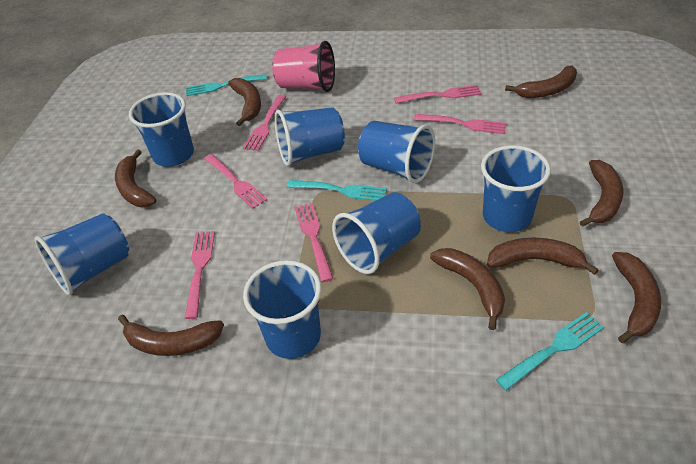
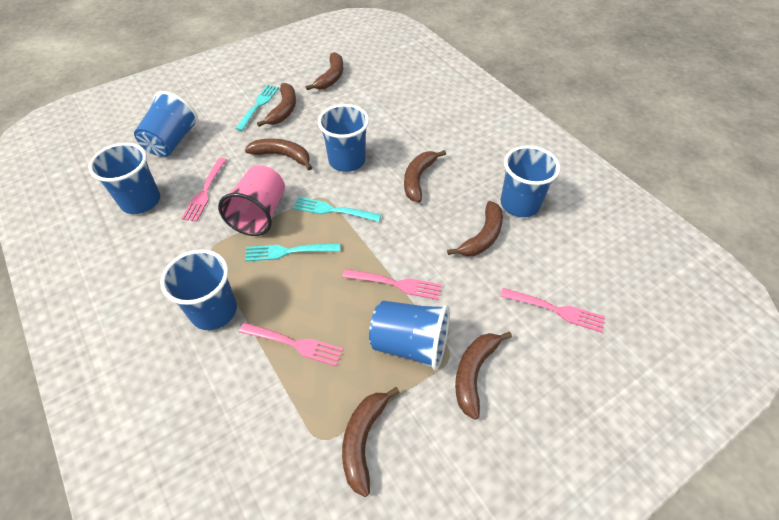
blue cup: [34,213,129,295] [129,92,194,167] [243,260,321,359] [275,107,345,166] [332,192,421,274] [358,121,435,183] [481,145,551,232] = 7 -> [88,143,160,214] [134,91,199,157] [160,249,237,330] [318,104,369,172] [369,301,450,371] [501,146,560,217] = 6
brown banana: [115,150,156,207] [118,315,224,356] [228,78,261,126] [430,248,505,330] [487,238,598,275] [505,65,577,98] [580,160,624,227] [612,252,661,343] = 8 -> [245,138,312,170] [257,83,296,127] [306,52,343,90] [342,387,400,497] [404,150,446,202] [447,201,503,256] [455,332,512,420] = 7
pink fork: [185,231,215,319] [204,154,267,209] [243,95,287,151] [295,203,334,282] [394,85,482,103] [414,114,507,134] = 6 -> [181,158,227,222] [239,322,343,366] [342,269,442,300] [500,288,605,333] = 4

